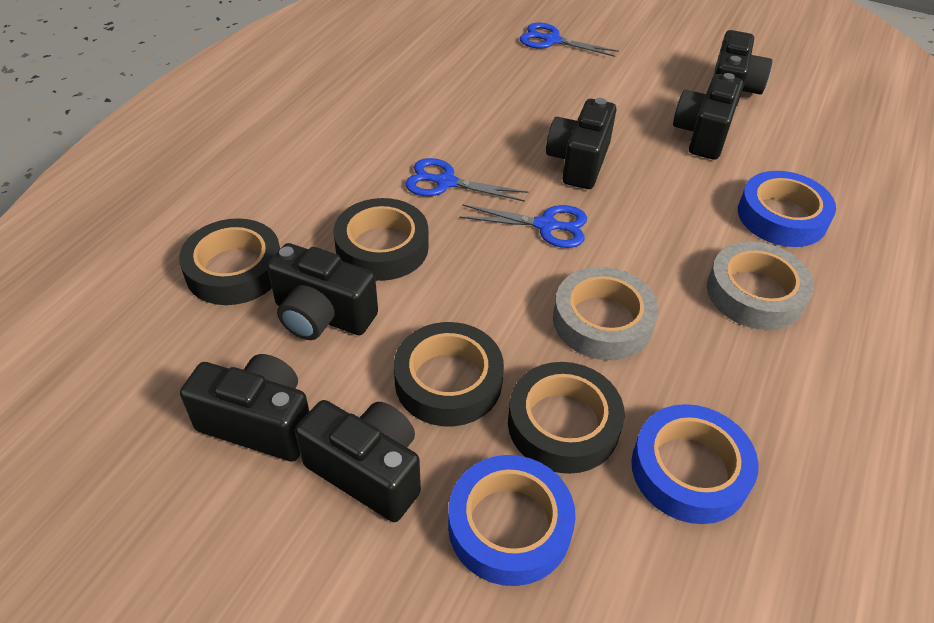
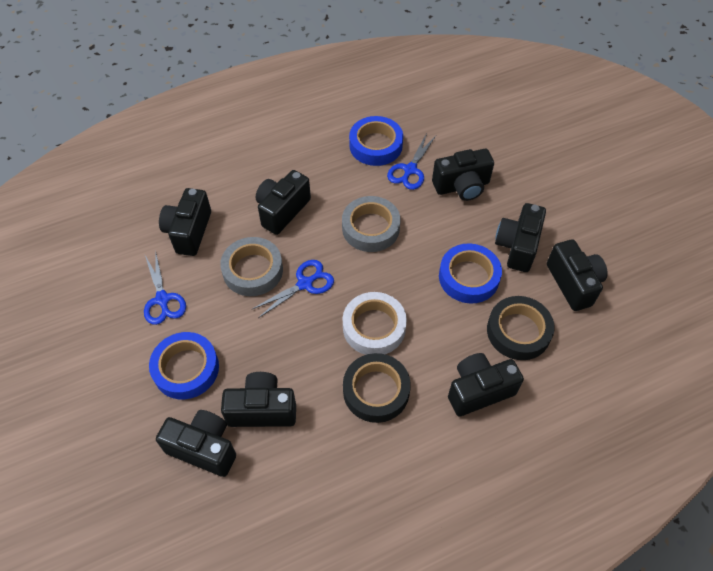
black camera: [180,354,309,462] [267,243,378,340] [295,400,421,522] [546,98,616,189] [673,73,743,160] [713,30,772,107] = 6 -> [156,410,236,477] [159,188,211,256] [221,372,296,427] [256,170,311,235] [432,149,494,201] [448,353,524,417] [495,203,546,272] [547,239,608,311] = 8
black tape: [179,218,280,305] [333,198,429,281] [394,322,504,426] [508,362,625,474] = 4 -> [343,353,411,423] [487,296,555,360] = 2
white tape: none = 0 -> [343,292,407,355] = 1

